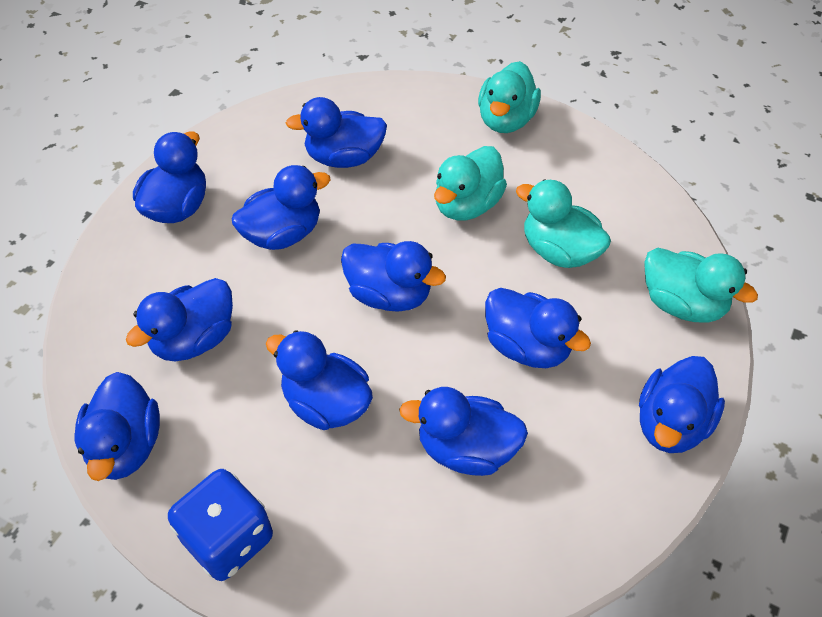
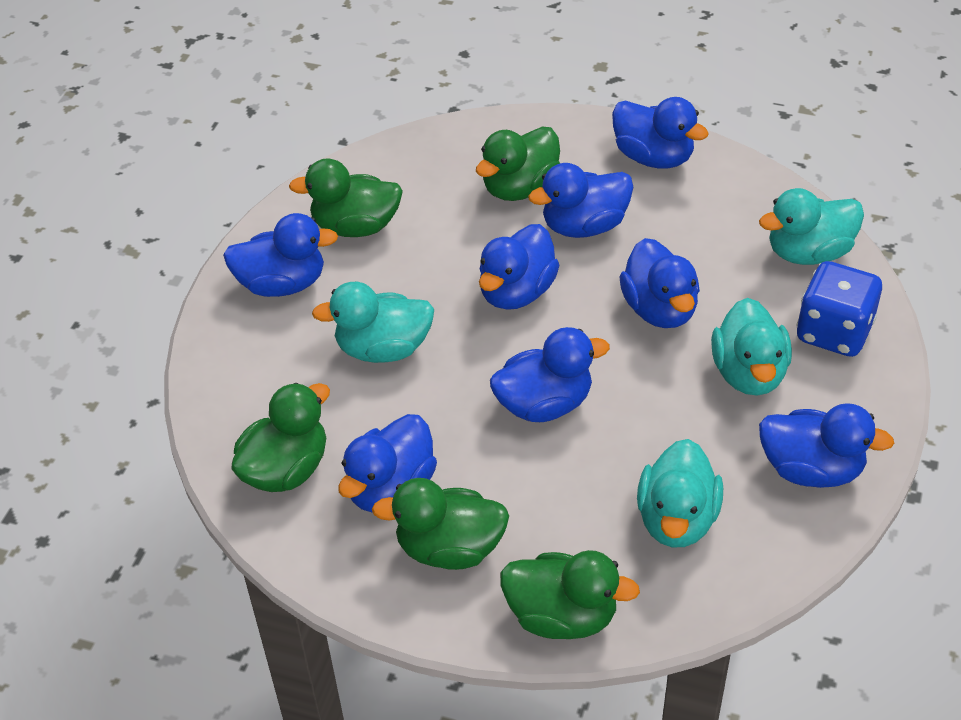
blue duck: [74,372,160,481] [126,278,233,361] [133,131,206,223] [232,165,331,250] [266,330,373,430] [286,97,387,168] [341,241,446,312] [399,387,528,476] [485,288,591,368] [639,356,725,453] = 10 -> [223,213,338,297] [339,414,437,513] [479,224,559,310] [490,327,610,422] [528,163,633,238] [612,97,709,169] [619,238,700,328] [759,403,894,488] = 8
green duck: none = 0 -> [231,383,330,492] [289,158,403,237] [372,478,509,570] [476,127,560,201] [500,550,640,639] = 5

